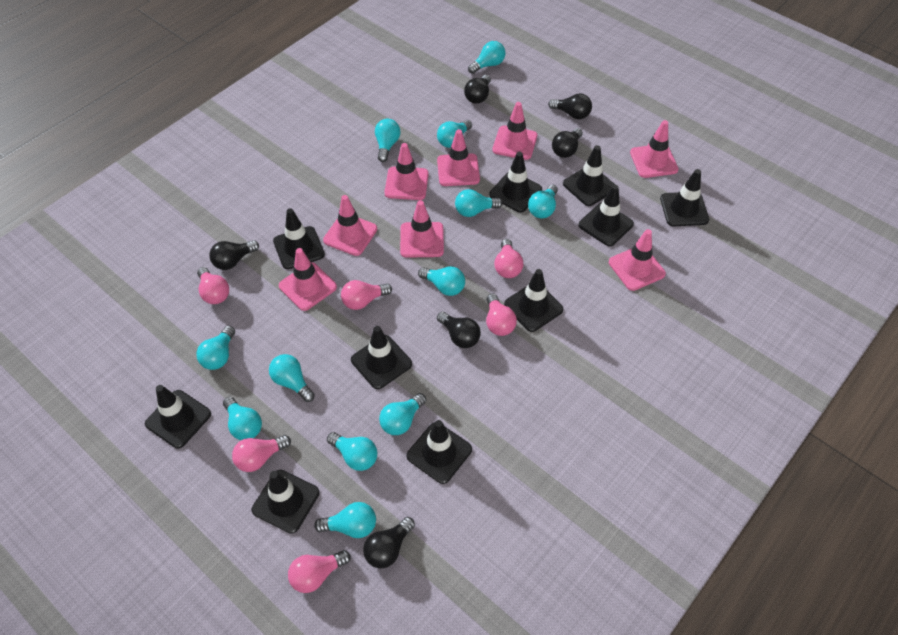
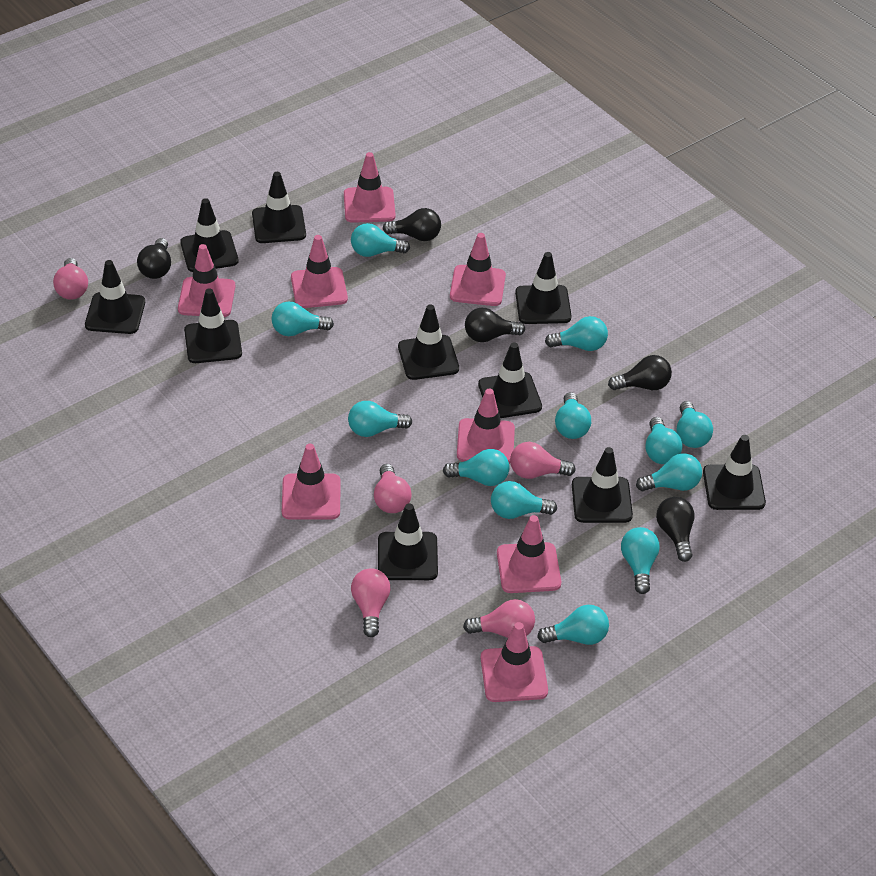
black light bulb: [209,240,259,270] [363,517,415,568] [437,311,481,348] [464,75,491,104] [548,93,592,119] [552,128,583,158] = 6 -> [137,238,171,279] [383,208,441,241] [465,308,525,342] [608,355,672,390] [656,497,695,562] = 5
pink light bulb: [197,267,229,304] [232,435,291,472] [288,550,351,593] [341,280,392,310] [486,294,517,336] [494,239,523,278] = 6 -> [53,258,88,300] [351,569,391,637] [374,464,412,513] [463,599,535,638] [510,442,576,479] = 5

